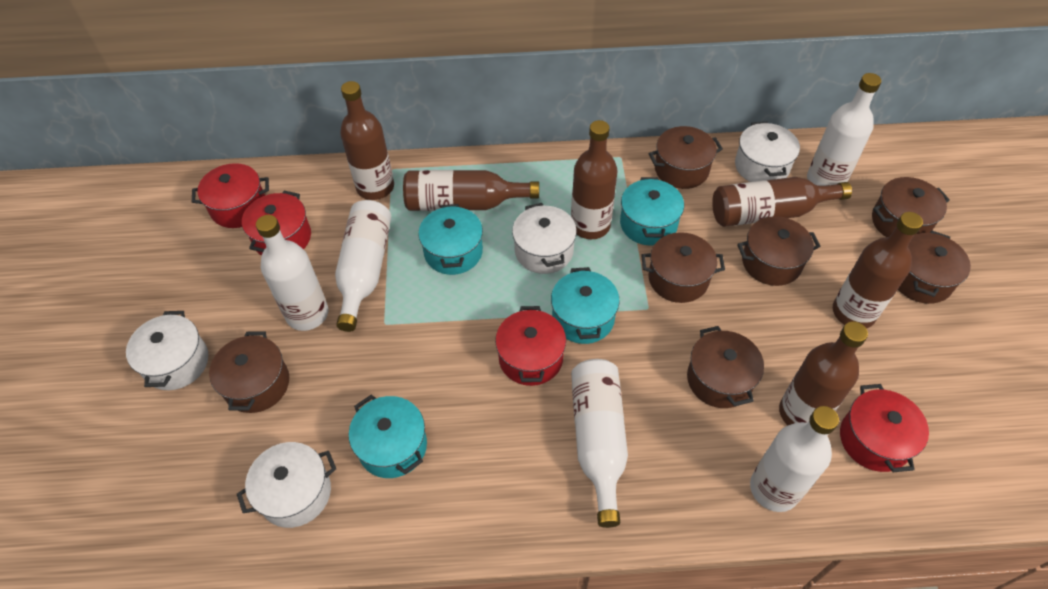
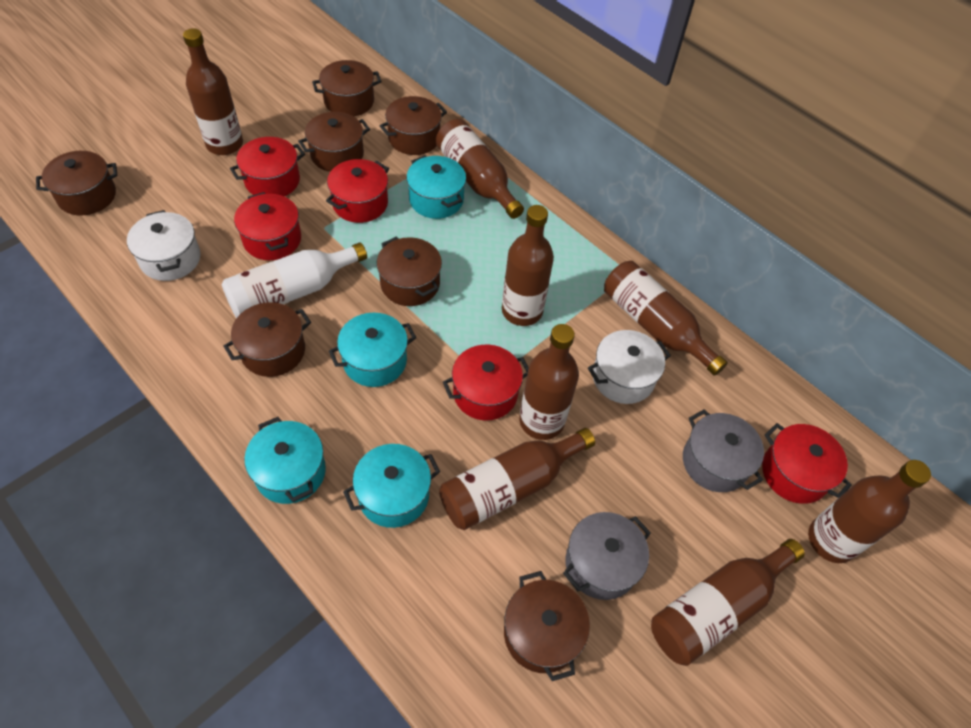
brown bottle: [340,81,394,200] [403,170,539,211] [571,120,618,239] [712,177,852,227] [779,321,868,425] [833,212,923,329] = 6 -> [183,28,243,155] [436,119,524,219] [439,428,595,530] [502,205,554,326] [519,324,579,440] [604,261,728,376] [651,539,805,666] [808,460,931,563] = 8
grey pot: none = 0 -> [563,512,651,600] [683,409,764,492] = 2
red pot: [192,163,269,228] [242,191,311,256] [495,306,566,386] [840,384,929,472] = 4 -> [230,137,305,197] [234,192,301,260] [326,159,389,223] [443,345,529,421] [762,423,852,504] = 5
white bottle: [256,215,328,331] [335,200,391,332] [571,359,628,528] [750,406,839,512] [807,73,881,186] = 5 -> [222,242,367,318] = 1
white pot: [126,311,208,390] [237,442,336,528] [512,203,577,274] [735,122,800,182] = 4 -> [127,210,201,281] [588,330,671,404] = 2

